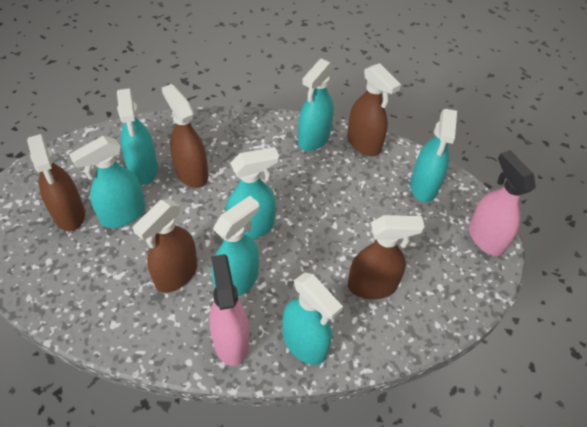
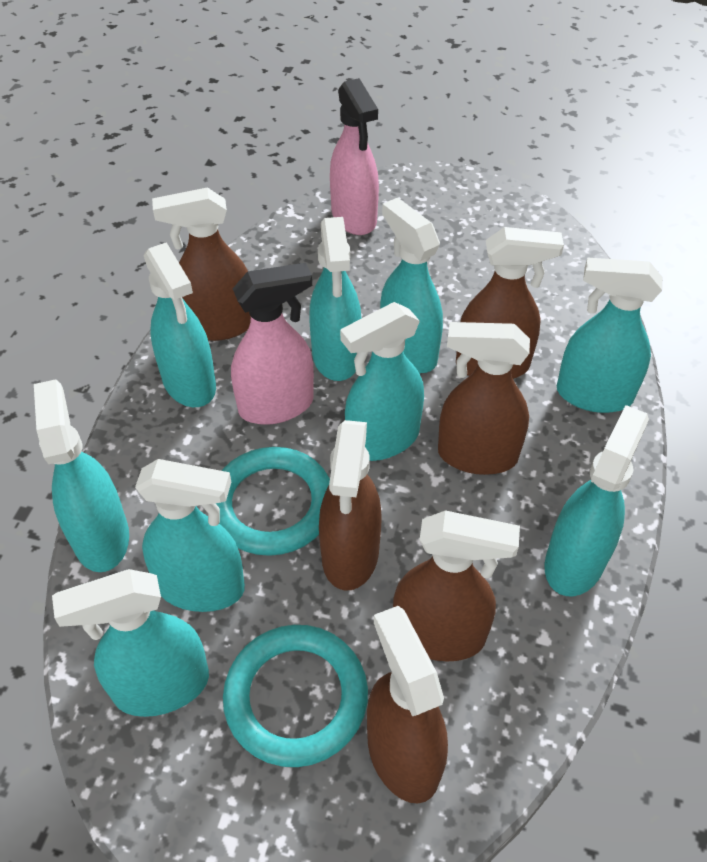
brown spray bottle: [27,134,85,231] [133,199,197,293] [162,84,208,188] [347,63,401,156] [348,215,425,299] = 5 -> [152,187,251,341] [319,420,382,591] [367,606,448,804] [393,510,520,661] [438,322,530,475] [456,227,564,379] = 6
turquoise ring: none = 0 -> [216,447,330,556] [223,625,368,767] = 2
turquoise spray bottle: [69,136,145,228] [117,88,158,185] [211,196,259,297] [225,147,279,239] [283,272,343,365] [298,58,334,151] [410,109,457,202] = 7 -> [34,379,129,572] [52,569,209,717] [135,459,245,612] [144,242,216,407] [309,217,361,381] [340,302,424,461] [380,198,443,373] [545,405,649,596] [557,258,663,413] = 9

